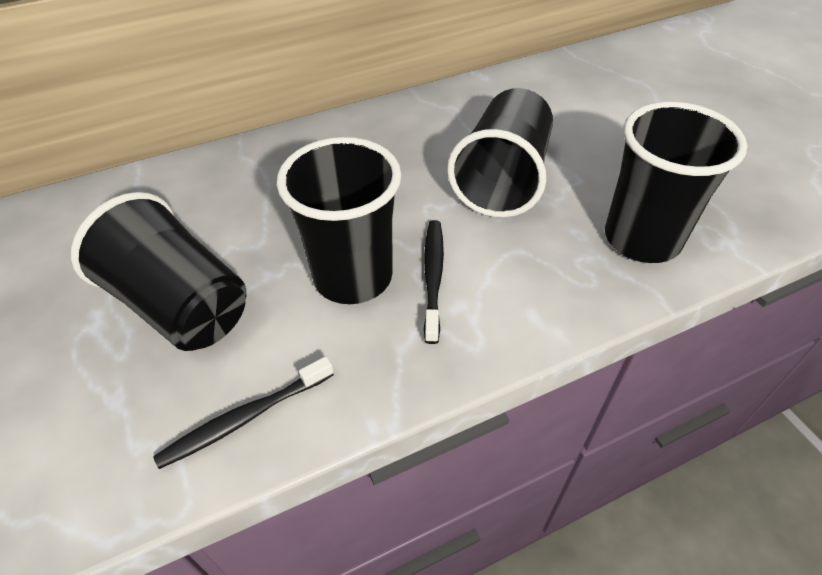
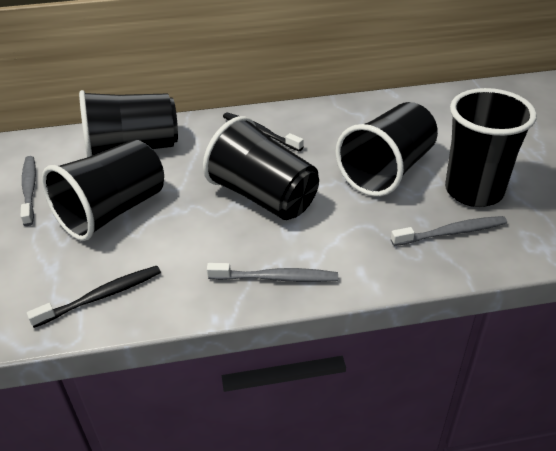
black cup: [71,192,246,351] [277,137,401,304] [447,88,553,218] [605,102,747,263] = 4 -> [42,140,164,241] [79,90,178,157] [203,116,319,220] [335,102,438,197] [445,88,537,207] = 5
grey toothbrush: none = 0 -> [20,156,36,226] [207,263,338,282] [391,216,507,246] = 3

